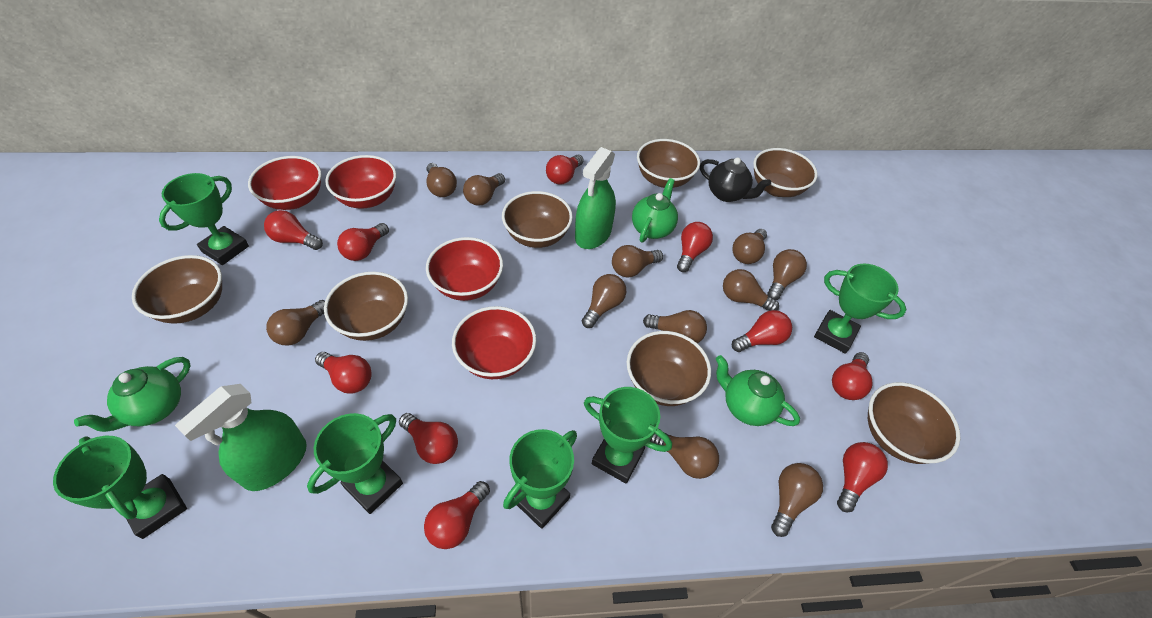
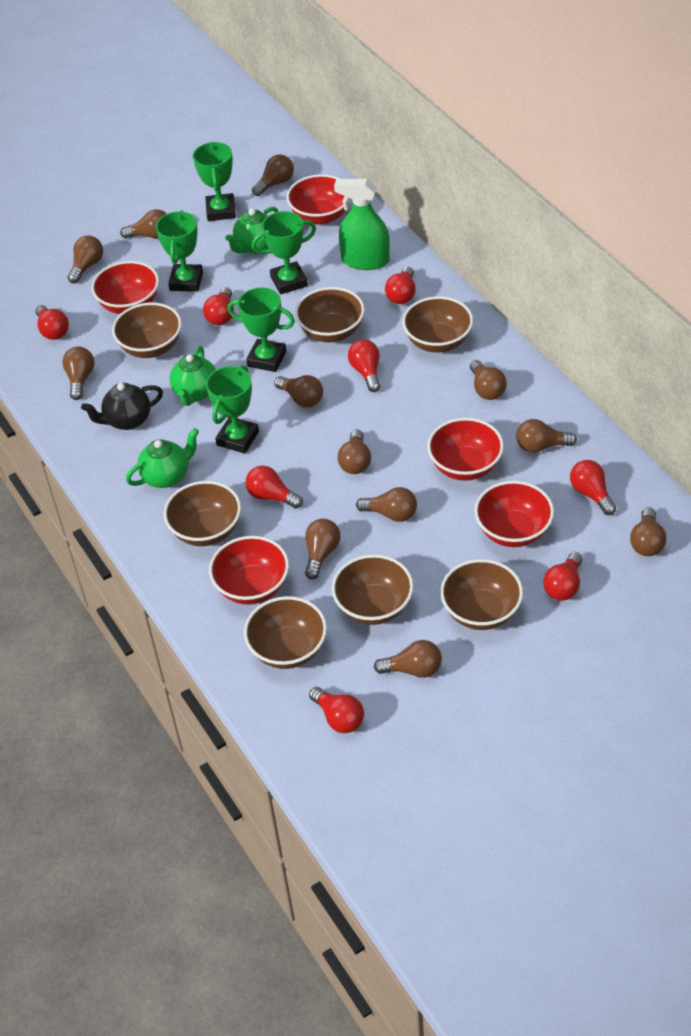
brown light bulb: [266,300,325,346] [426,163,457,197] [463,173,505,206] [582,274,626,328] [612,245,663,277] [643,310,707,343] [650,433,719,479] [723,269,779,311] [732,229,767,264] [767,249,807,300] [771,463,823,537] = 11 -> [62,346,94,400] [68,236,103,283] [120,209,167,239] [252,154,294,196] [274,375,323,408] [305,519,341,580] [338,429,371,474] [356,487,417,522] [374,640,442,678] [470,360,507,400] [516,419,577,453] [630,507,667,556] = 12
green spray bottle: [175,384,307,491] [575,147,616,249] = 2 -> [334,179,390,270] = 1
green trophy: [53,436,187,539] [159,173,249,265] [307,413,403,514] [503,429,577,529] [584,387,672,483] [814,264,907,354] = 6 -> [156,210,203,292] [193,142,236,221] [206,365,259,454] [227,287,295,372] [252,211,316,295] = 5
red bowl: [248,156,322,210] [325,155,397,209] [426,237,503,301] [452,306,536,379] = 4 -> [91,261,159,314] [209,536,289,605] [286,174,350,225] [427,418,504,481] [474,481,554,547] = 5
red light bulb: [264,210,323,250] [315,352,372,394] [337,223,389,261] [399,413,458,464] [424,481,490,549] [546,155,584,184] [677,222,713,272] [732,310,792,352] [832,352,873,400] [837,442,888,512] = 10 -> [35,305,69,340] [203,287,234,326] [245,466,303,509] [309,687,364,733] [348,339,380,392] [385,267,416,304] [543,552,583,601] [570,460,616,515] = 8

